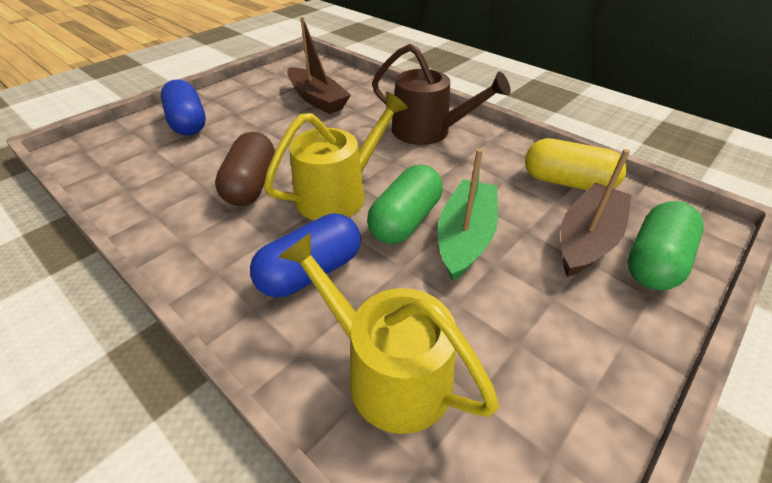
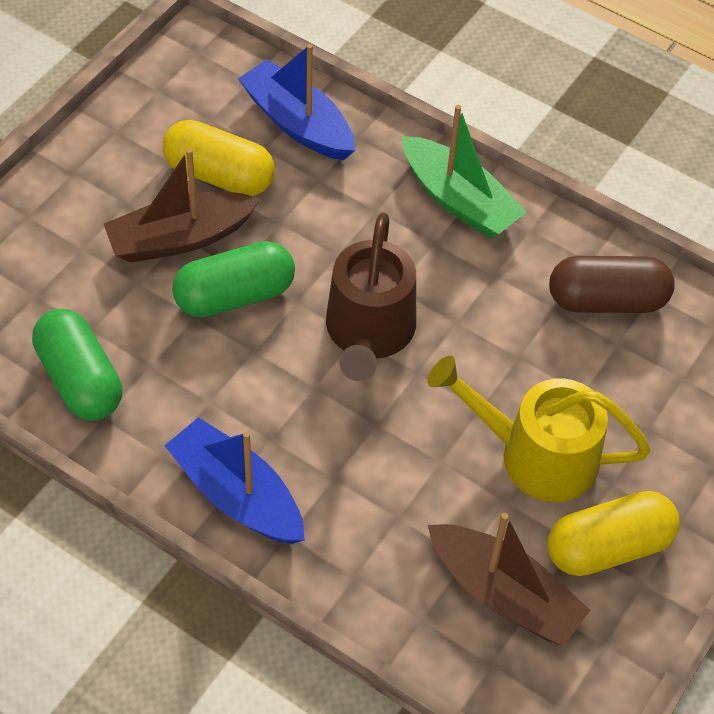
blue boat: none = 0 -> [164,417,305,544] [238,44,355,160] = 2
blue capsule: [161,80,206,135] [250,213,361,297] = 2 -> none = 0
yellow capsule: [525,138,627,190] = 1 -> [163,120,275,196] [547,491,680,576] = 2
yellow watering can: [264,92,408,221] [278,232,499,434] = 2 -> [428,356,651,502] = 1

